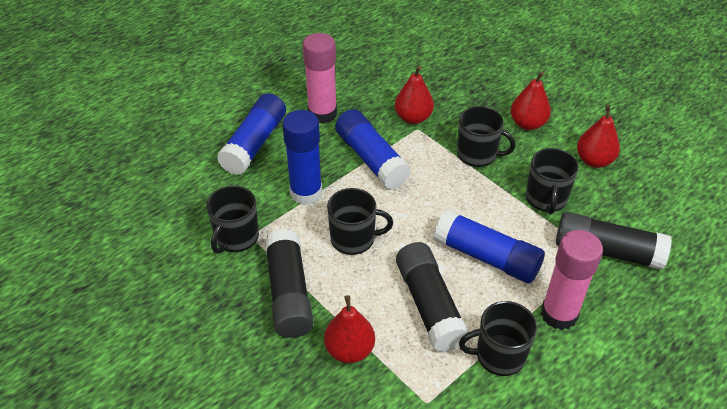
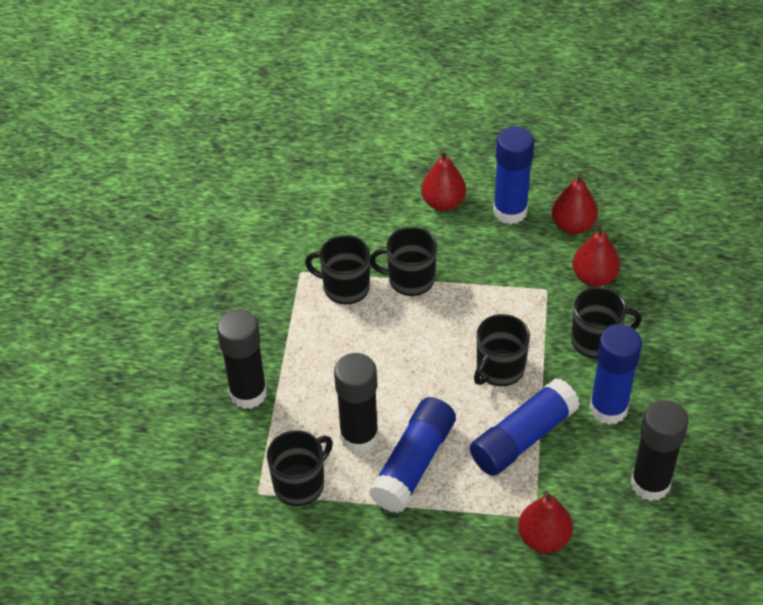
pink glue stick: [303,33,337,124] [541,230,603,330] = 2 -> none = 0

